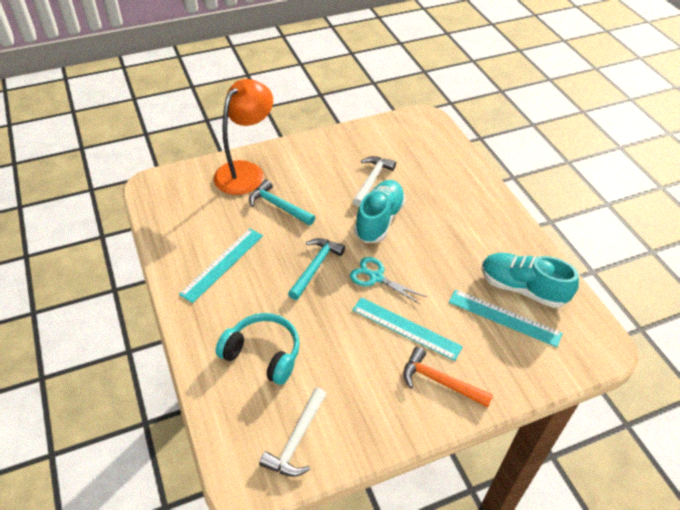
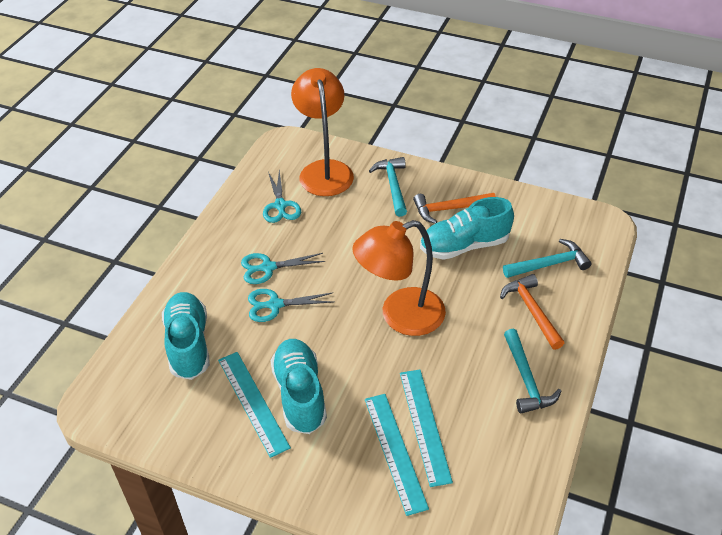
orange hammer: [403,347,493,408] = 1 -> [413,193,496,224] [500,274,564,350] = 2
orange lamp: [214,79,273,195] = 1 -> [291,68,354,196] [352,220,446,336] = 2
turquoise hammer: [249,179,315,226] [288,238,345,300] = 2 -> [369,157,407,217] [503,239,591,278] [504,329,561,413] = 3
turquoise headphones: [216,313,300,385] = 1 -> none = 0
turquoise scissors: [350,257,426,305] = 1 -> [241,253,325,284] [248,289,333,322] [263,170,301,223] = 3
turquoise shoe: [354,180,406,243] [482,253,579,308] = 2 -> [162,292,210,380] [270,339,327,434] [420,197,514,260] = 3
white hammer: [259,387,327,477] [353,156,396,207] = 2 -> none = 0

